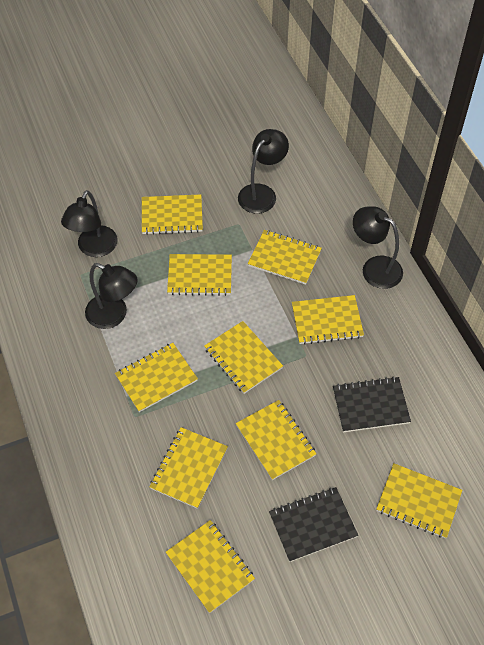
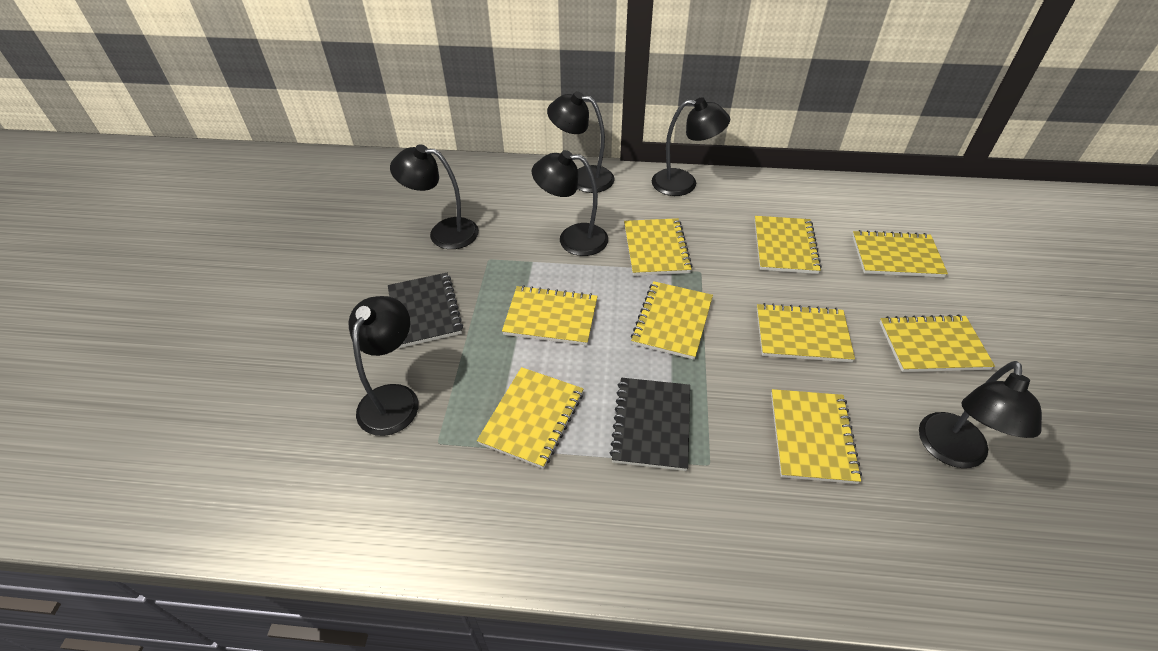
black lamp: [61,190,118,257] [85,263,138,329] [238,129,289,214] [353,206,403,289] = 4 -> [349,296,419,436] [390,144,479,249] [532,150,608,256] [547,91,615,193] [652,98,730,196] [919,361,1042,468] = 6
yellow notebook: [115,343,198,412] [142,194,203,235] [150,427,228,509] [166,520,255,613] [167,254,232,296] [204,321,283,394] [236,400,316,480] [248,230,322,285] [292,295,364,345] [376,463,462,539] = 10 -> [477,367,583,469] [502,285,598,345] [624,218,692,276] [631,281,713,360] [754,216,822,274] [757,303,855,362] [771,389,862,484] [852,230,948,277] [879,314,995,372] = 9

